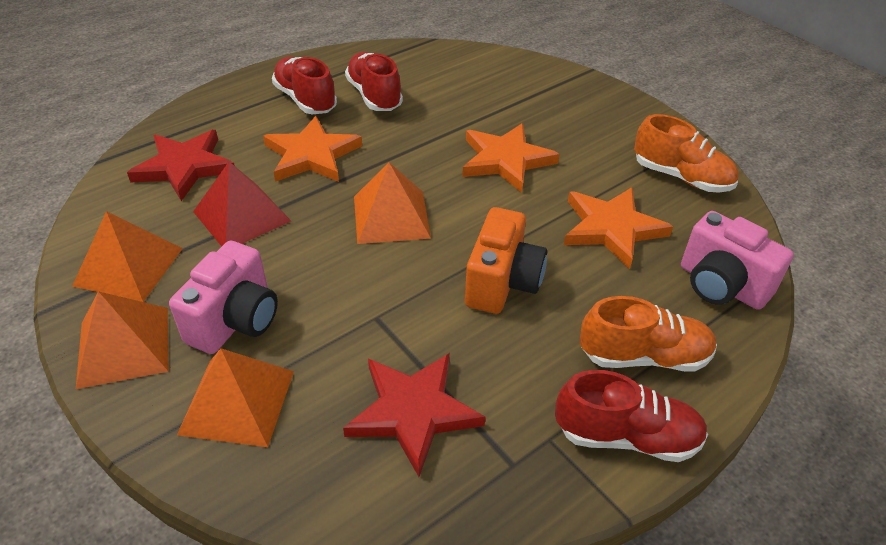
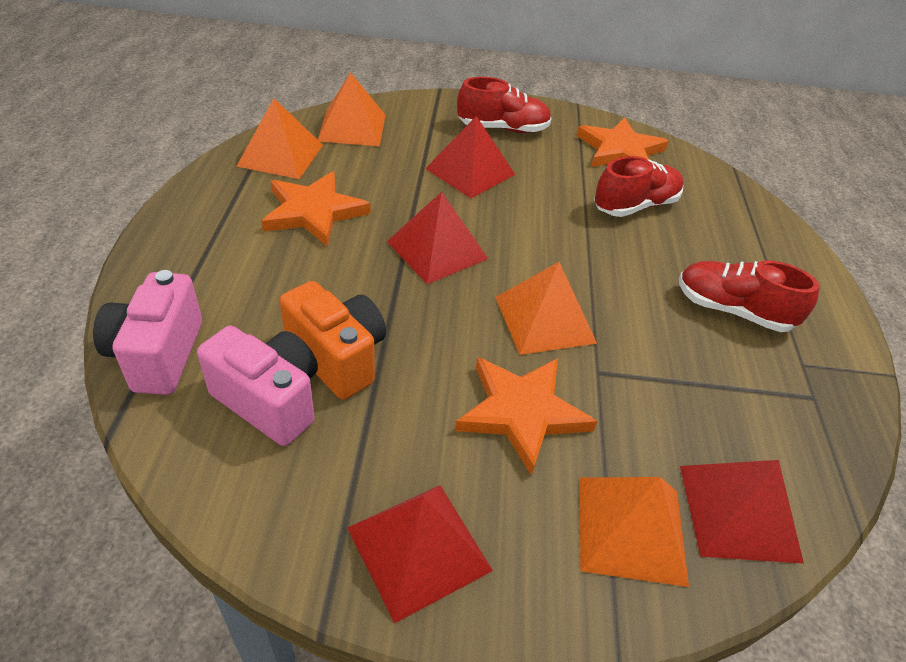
orange shoe: [579,296,717,372] [634,114,739,192] = 2 -> none = 0
red pyramid: [193,162,291,246] = 1 -> [347,485,493,623] [387,192,488,284] [425,116,515,198] [680,460,804,564] = 4
red star: [127,130,235,201] [343,353,485,477] = 2 -> none = 0

